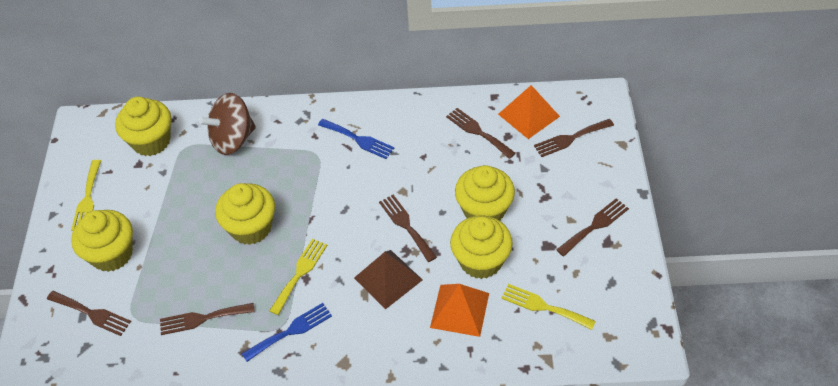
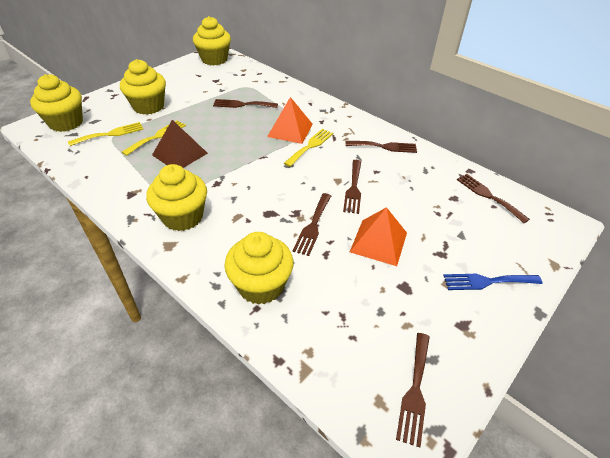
blue fork: [242,303,332,362] [318,119,394,159] = 2 -> [443,274,543,290] = 1
brown spinning top: [199,93,256,155] = 1 -> none = 0

